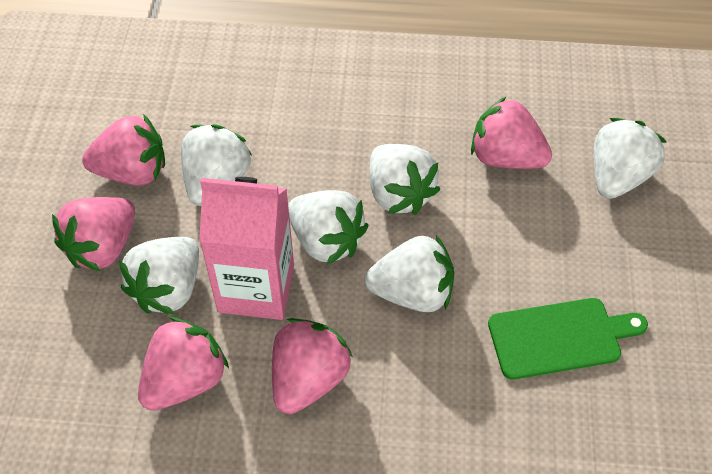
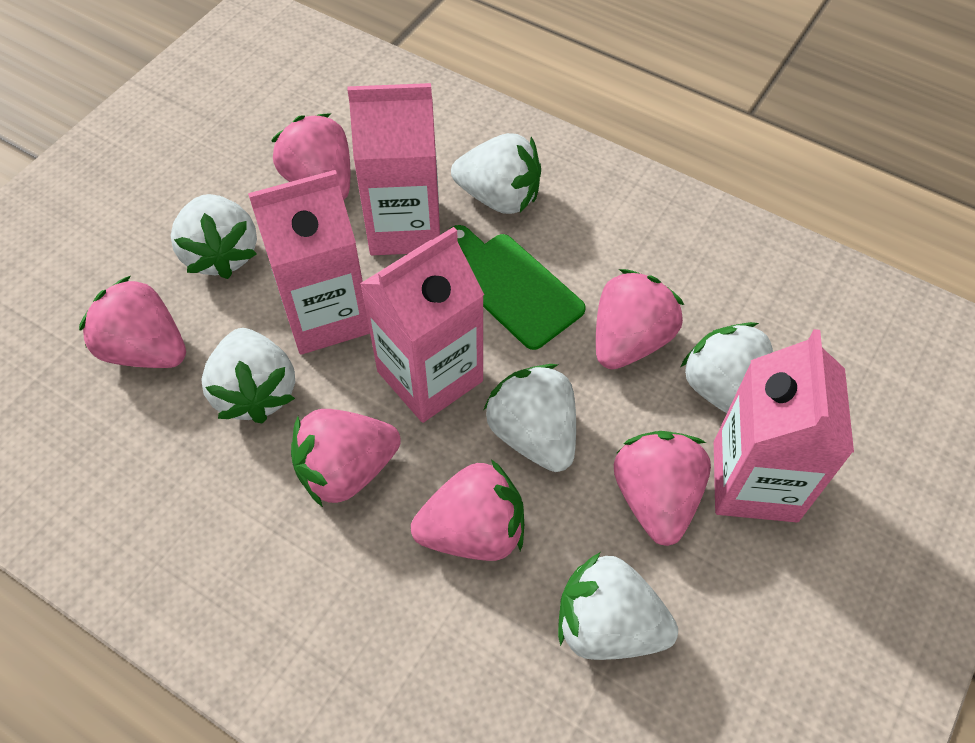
pink carton: [199,177,294,320] = 1 -> [248,170,370,355] [347,83,440,255] [360,227,484,423] [714,329,854,522] = 4
pink strawberry: [52,197,135,271] [82,114,165,186] [138,317,229,411] [272,318,353,414] [471,96,552,169] = 5 -> [79,276,186,368] [271,114,350,200] [291,409,401,507] [411,459,524,561] [596,269,684,369] [614,431,711,546] = 6

